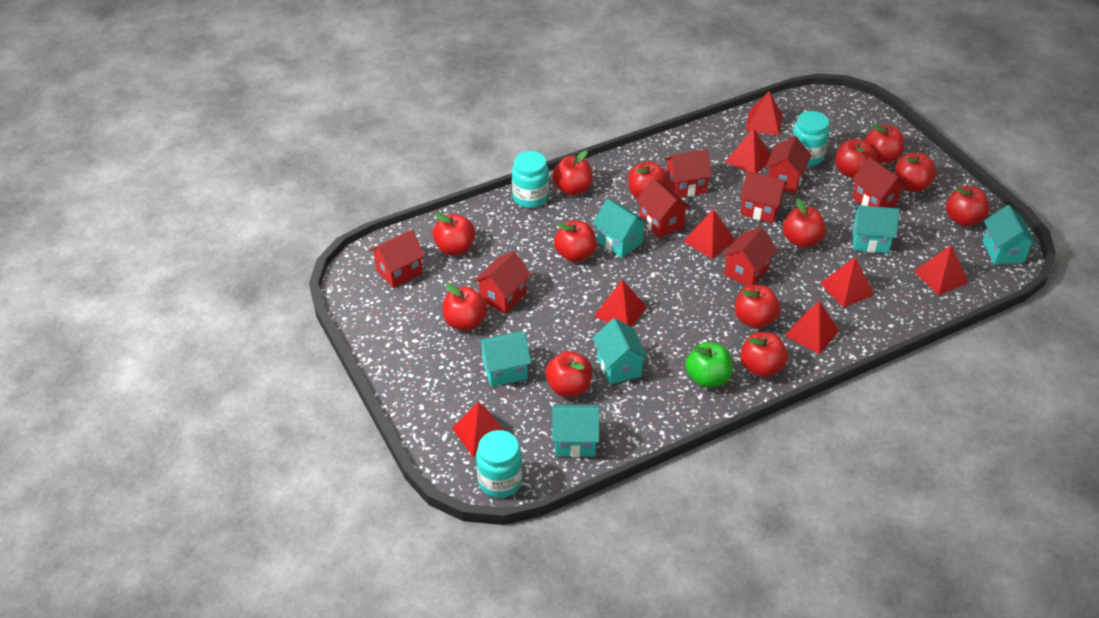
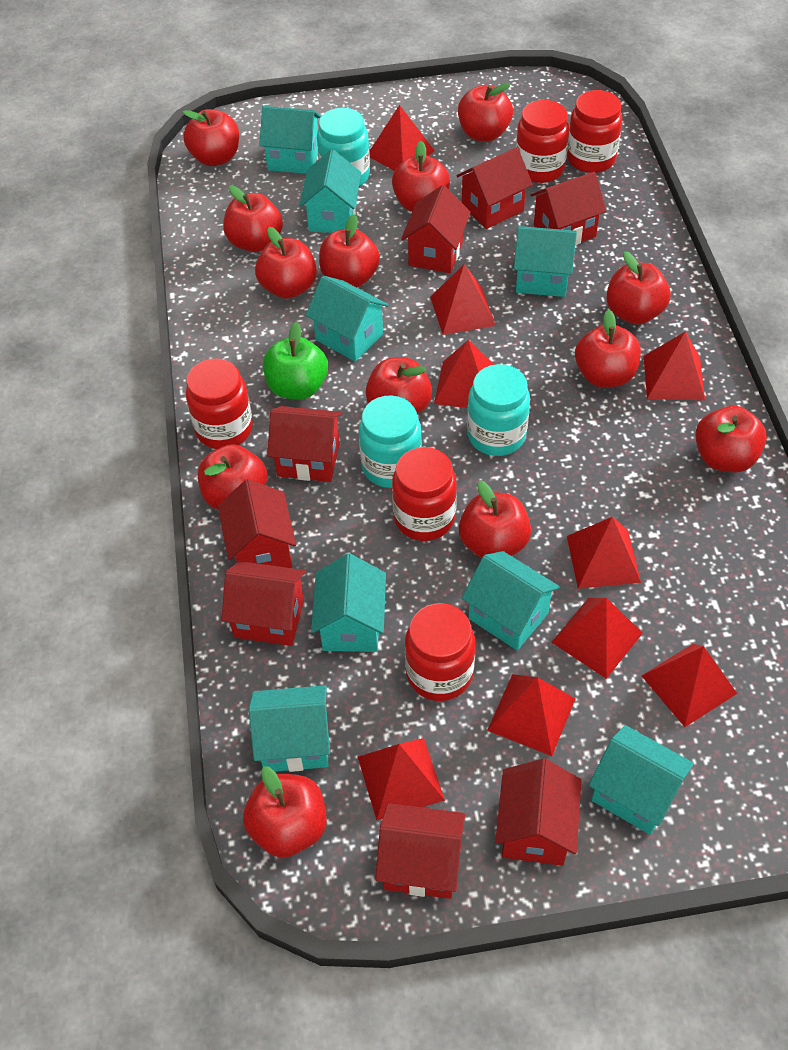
red jar: none = 0 -> [186,358,253,449] [392,447,457,541] [405,603,475,701] [516,100,569,183] [567,90,622,173] = 5
red pyramid: [452,402,504,457] [594,279,647,327] [683,209,735,259] [726,128,771,173] [745,91,783,136] [785,301,839,354] [820,257,875,308] [914,245,968,296] = 8 -> [358,738,445,820] [369,105,435,171] [430,264,496,335] [434,340,495,408] [487,674,575,756] [551,598,643,679] [567,517,641,589] [642,644,737,727] [644,331,705,400] = 9
turquoise house: [478,332,531,387] [552,405,600,457] [592,318,649,385] [593,199,648,258] [852,205,899,253] [982,205,1037,265] = 6 -> [249,685,330,772] [259,106,321,174] [299,149,361,233] [306,276,389,362] [311,554,386,652] [462,551,560,650] [514,226,577,297] [589,725,694,835] = 8

